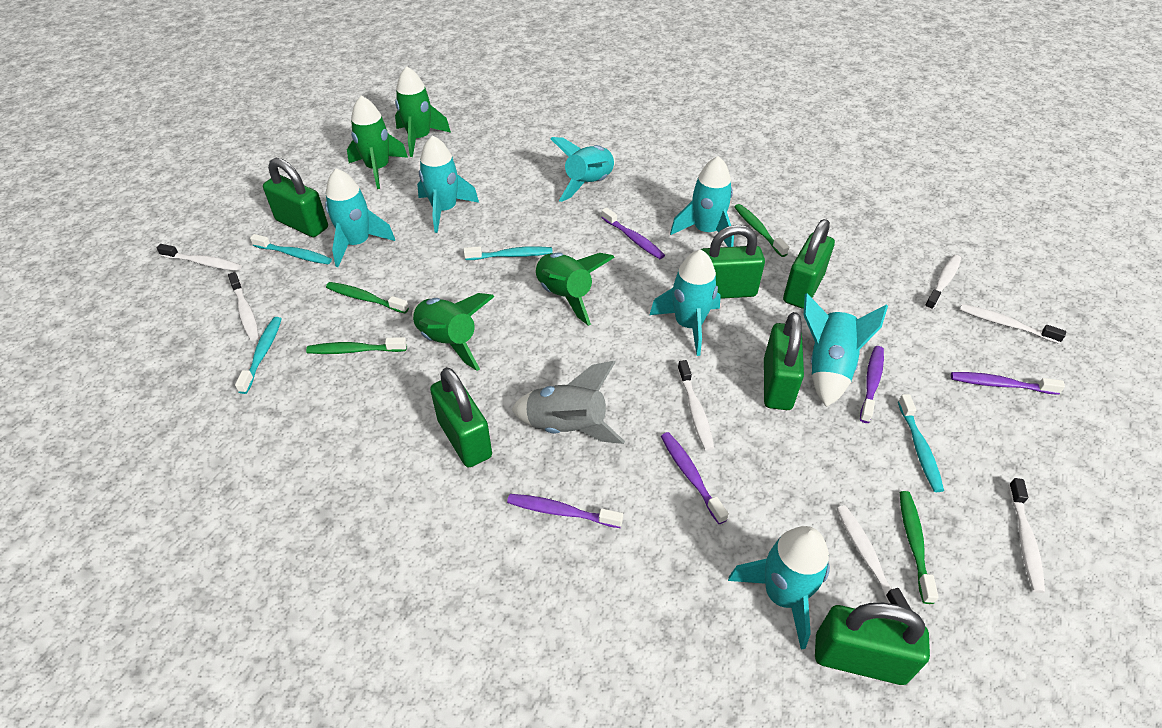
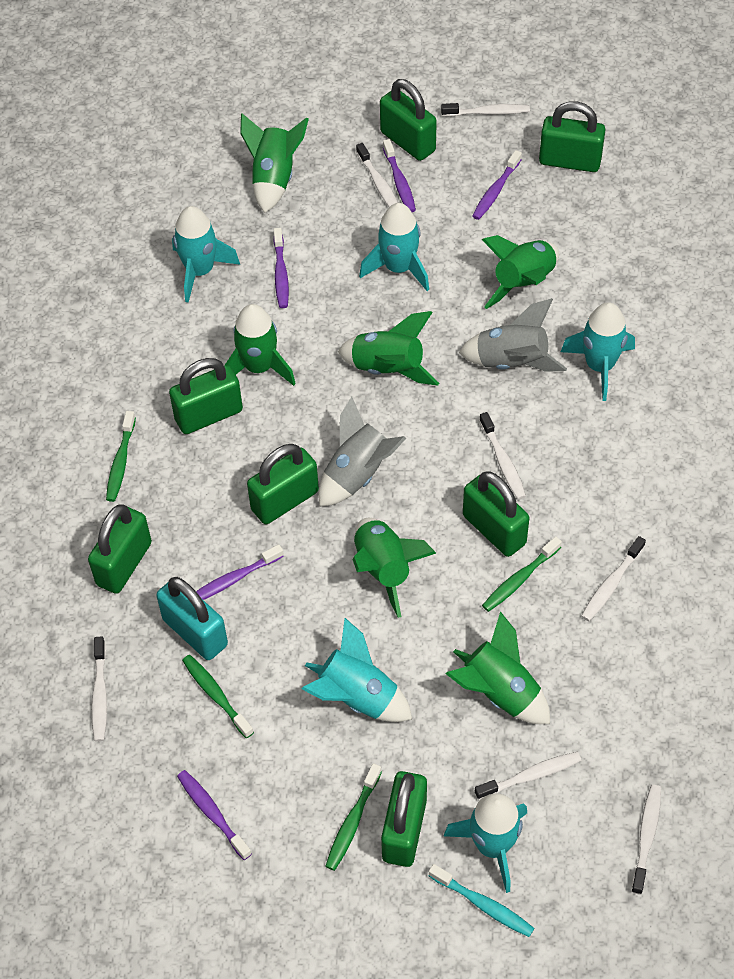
green padlock: [263,158,328,237] [430,367,492,467] [701,225,765,299] [764,312,804,410] [783,219,835,309] [815,603,930,685] = 6 -> [88,504,152,594] [169,358,243,434] [247,444,319,524] [380,79,437,161] [381,771,427,867] [463,471,529,557] [539,101,605,172] = 7
green rocket: [347,96,408,189] [395,66,451,157] [412,293,494,371] [535,252,615,326] = 4 -> [225,304,296,386] [240,113,309,213] [338,311,439,386] [352,518,436,618] [445,611,550,724] [482,235,559,309] = 6
grey rocket: [511,361,625,444] = 1 -> [318,396,406,507] [459,298,567,372] = 2
turquoise padlock: none = 0 -> [156,577,228,660] = 1
turquoise rocket: [325,168,395,267] [417,135,479,233] [551,137,615,202] [650,249,721,356] [670,156,734,247] [728,526,830,650] [803,293,888,407] = 7 -> [172,206,240,303] [302,618,412,722] [359,203,429,291] [444,793,527,893] [561,302,635,401] = 5
turquoise toothbrush: [235,317,282,394] [250,234,332,264] [464,246,553,260] [898,394,944,492] = 4 -> [429,864,534,937] = 1

